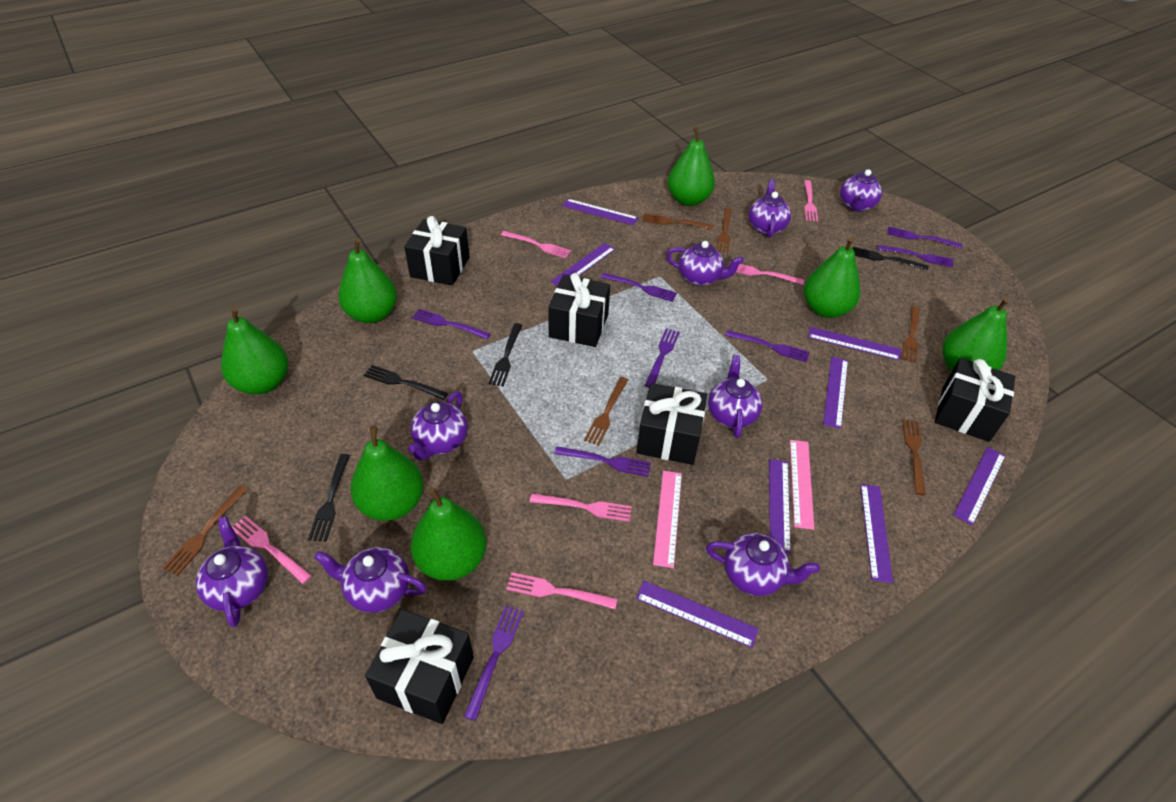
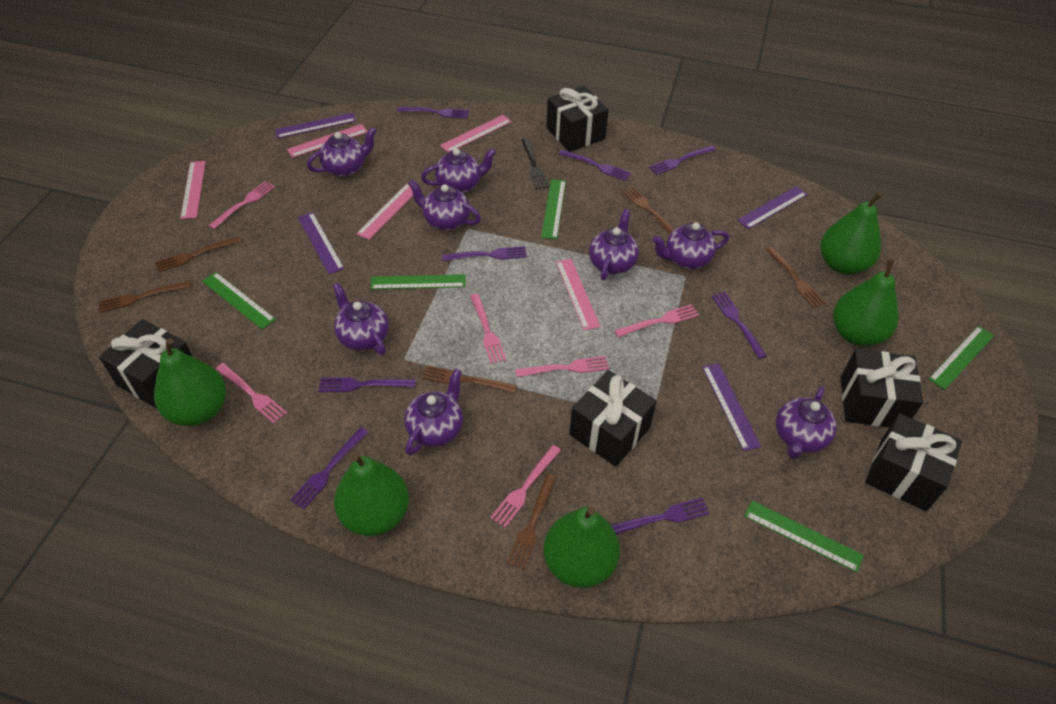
black fork: [308,454,350,542] [364,365,448,400] [489,323,522,386] [853,247,929,270] = 4 -> [521,138,549,189] = 1
green pear: [221,306,288,395] [338,238,397,323] [351,426,424,521] [410,487,487,581] [667,127,715,206] [804,237,860,318] [942,297,1010,371] = 7 -> [154,338,226,426] [334,454,409,536] [544,507,620,588] [821,192,883,275] [833,258,899,346] = 5
green ruler: none = 0 -> [202,272,276,329] [370,274,465,289] [541,179,566,239] [744,501,864,572] [929,326,994,390] = 5
pink ruler: [653,471,682,568] [790,440,814,530] = 2 -> [180,161,206,219] [287,124,368,158] [356,183,413,240] [440,115,512,152] [556,259,600,330] = 5
purple ruler: [551,243,615,286] [562,199,638,225] [636,581,759,648] [769,459,791,554] [808,327,901,361] [823,357,848,429] [860,484,893,583] [953,447,1006,526] = 8 -> [275,113,356,138] [298,212,344,274] [702,363,761,451] [737,186,807,229] = 4

